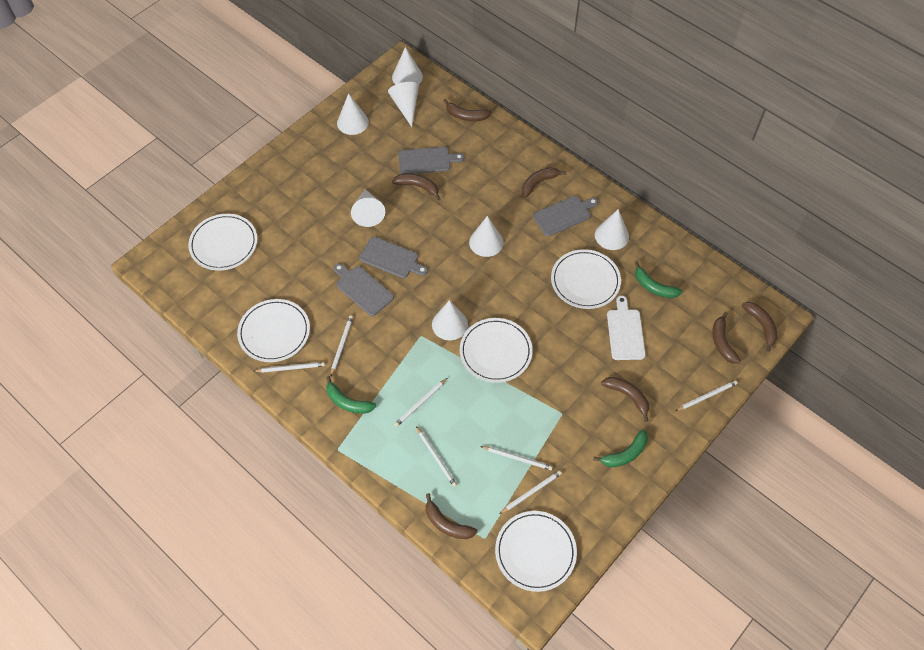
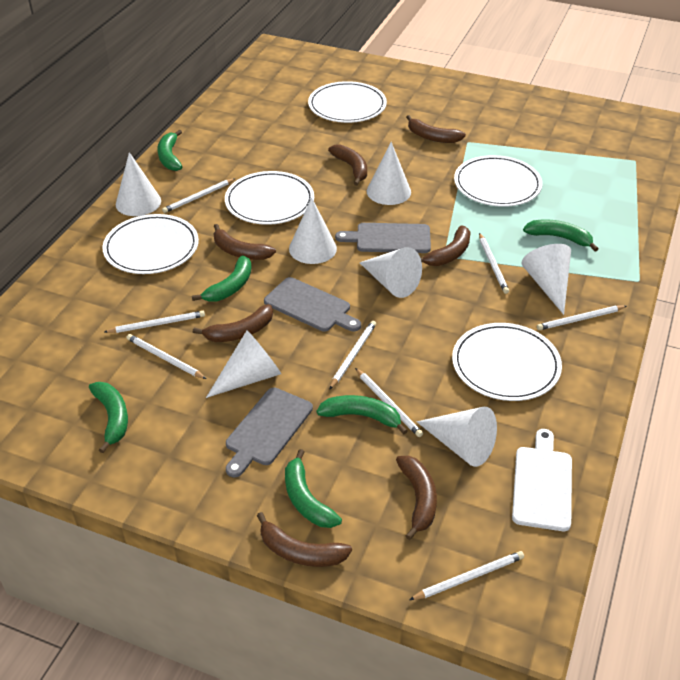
green banana: [326,376,376,414] [593,429,648,467] [635,261,682,298] = 3 -> [89,382,128,453] [158,130,182,171] [192,255,252,302] [285,449,342,528] [317,395,407,435] [523,220,598,252] = 6
grey cutting board: [334,263,394,316] [359,237,428,278] [398,147,464,174] [533,196,598,236] = 4 -> [226,387,313,478] [264,277,361,332] [335,223,431,253] = 3
white pencil: [254,362,325,373] [331,315,353,376] [394,378,447,427] [416,426,457,487] [480,446,553,470] [499,470,562,514] [676,380,738,411] = 7 -> [104,311,205,333] [127,334,206,379] [162,178,236,213] [329,321,376,390] [355,368,423,437] [409,551,524,600] [479,233,509,294] [537,306,627,330] = 8

